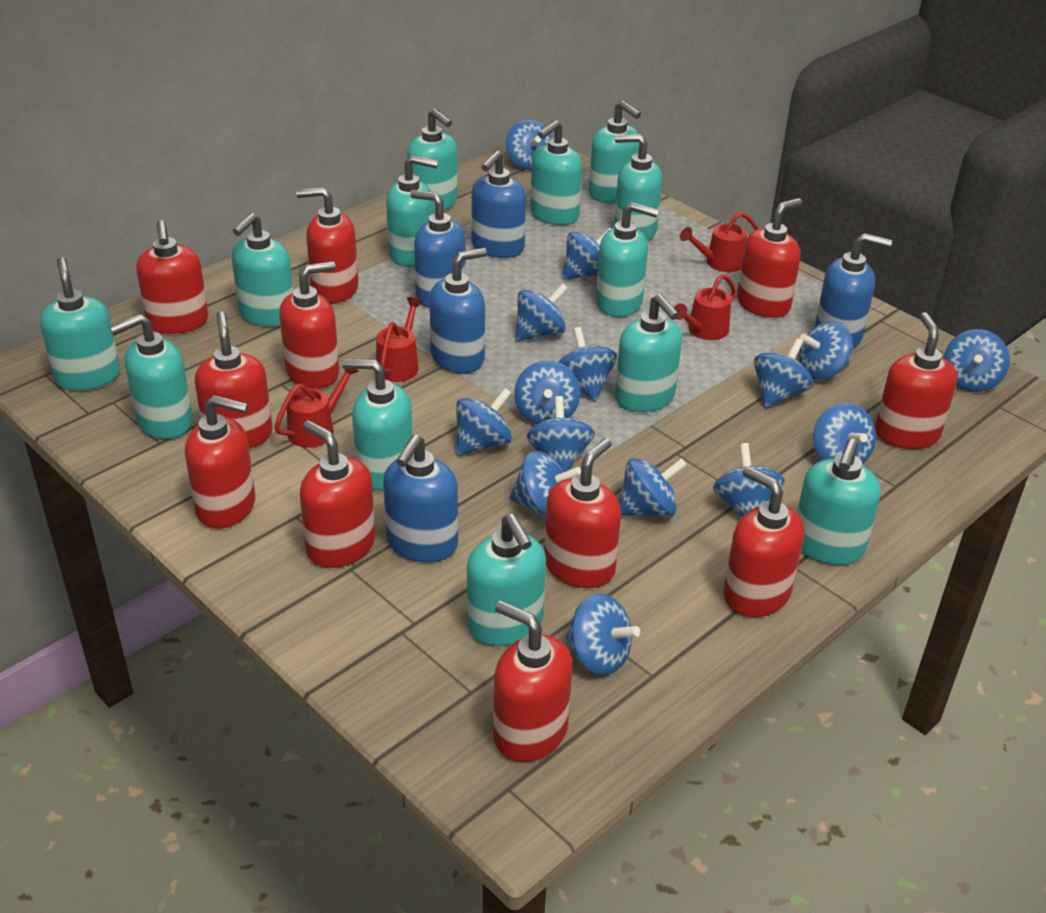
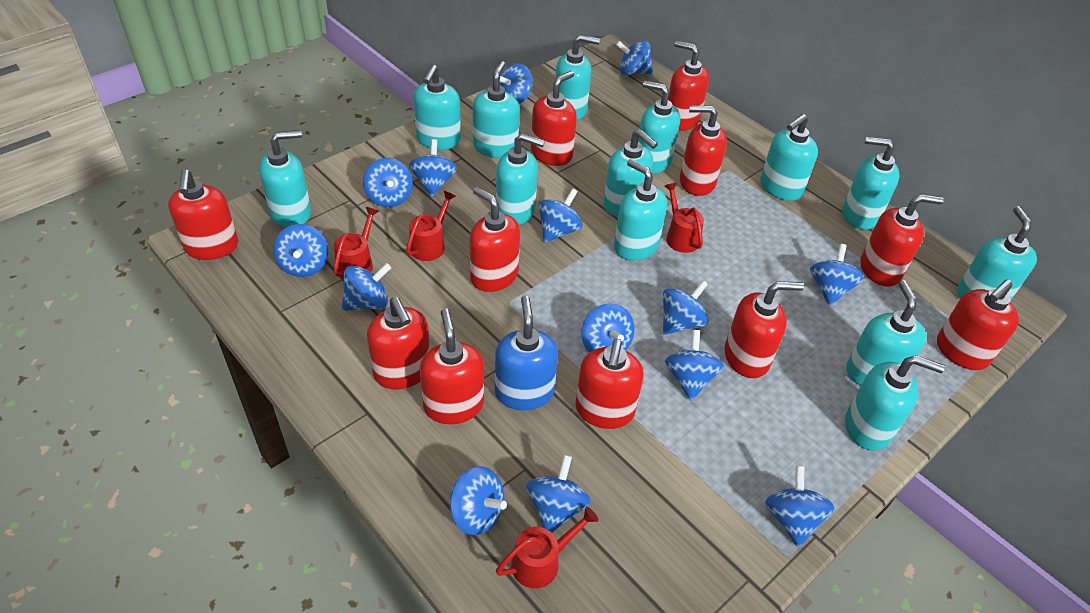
blue soap dispenser: [383,435,458,563] [410,190,466,308] [429,248,487,374] [472,151,526,258] [815,233,892,349] = 5 -> [495,296,558,410] = 1
blue spinning top: [456,388,512,455] [506,120,552,170] [509,451,581,517] [514,360,580,424] [516,283,568,341] [527,396,595,472] [559,327,617,401] [563,228,611,279] [566,594,640,675] [619,458,687,517] [713,443,785,517] [754,338,813,408] [799,321,853,380] [813,403,876,464] [944,329,1010,392] = 15 -> [273,224,328,277] [342,263,391,311] [363,158,413,207] [409,139,457,197] [449,466,507,535] [500,63,533,104] [526,455,591,533] [538,188,582,243] [581,303,634,353] [616,40,653,75] [663,280,708,335] [665,330,724,401] [765,465,834,547] [810,244,864,306] = 14

